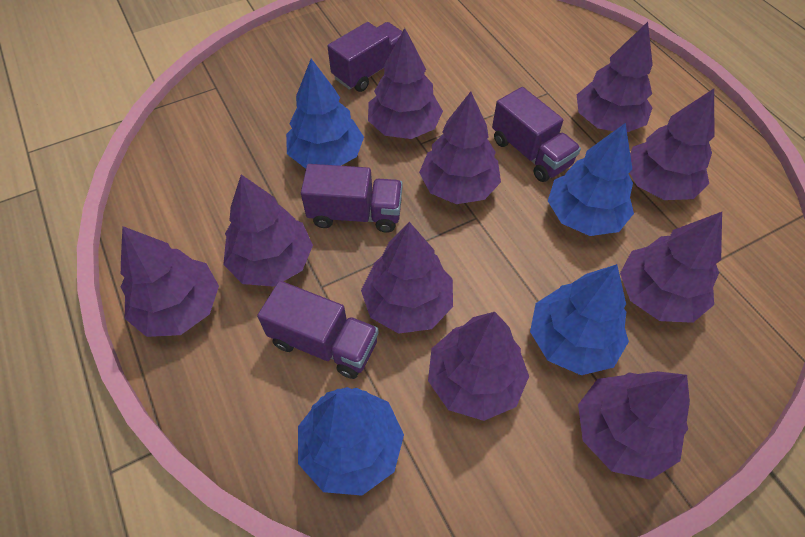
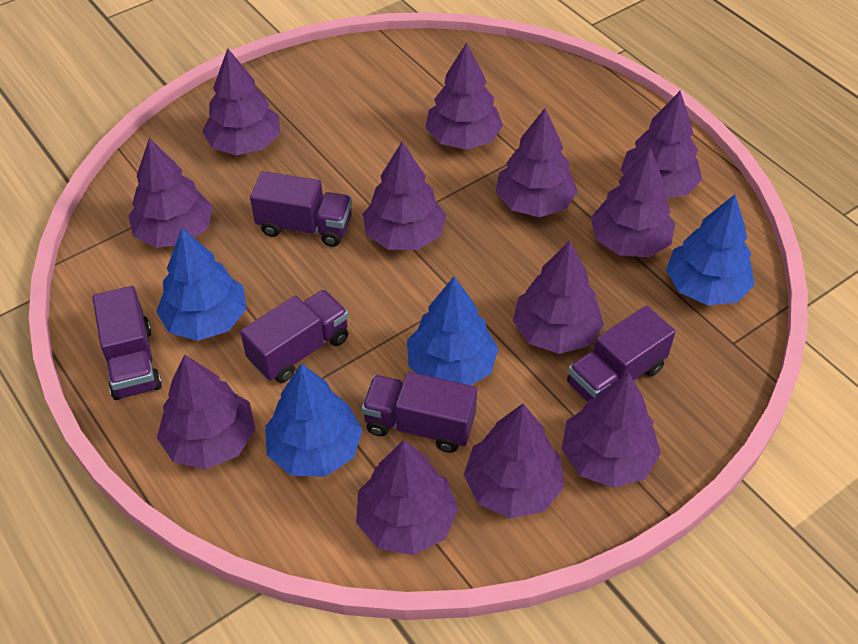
purple tree: [121,226,219,337] [223,174,313,287] [361,222,453,334] [368,28,443,139] [419,92,501,204] [428,312,529,421] [577,22,653,132] [578,371,690,480] [620,212,722,323] [630,89,714,200] = 10 -> [128,138,213,248] [157,354,255,469] [202,48,280,155] [356,440,458,555] [363,142,446,250] [425,42,503,150] [464,403,564,519] [496,108,578,217] [513,241,604,354] [561,373,661,488] [591,148,675,257] [621,91,702,198] = 12
purple truck: [257,281,379,379] [301,164,402,233] [327,22,403,92] [492,87,581,182] = 4 -> [92,286,162,400] [240,289,349,383] [250,171,352,247] [362,372,477,453] [567,306,676,402] = 5

